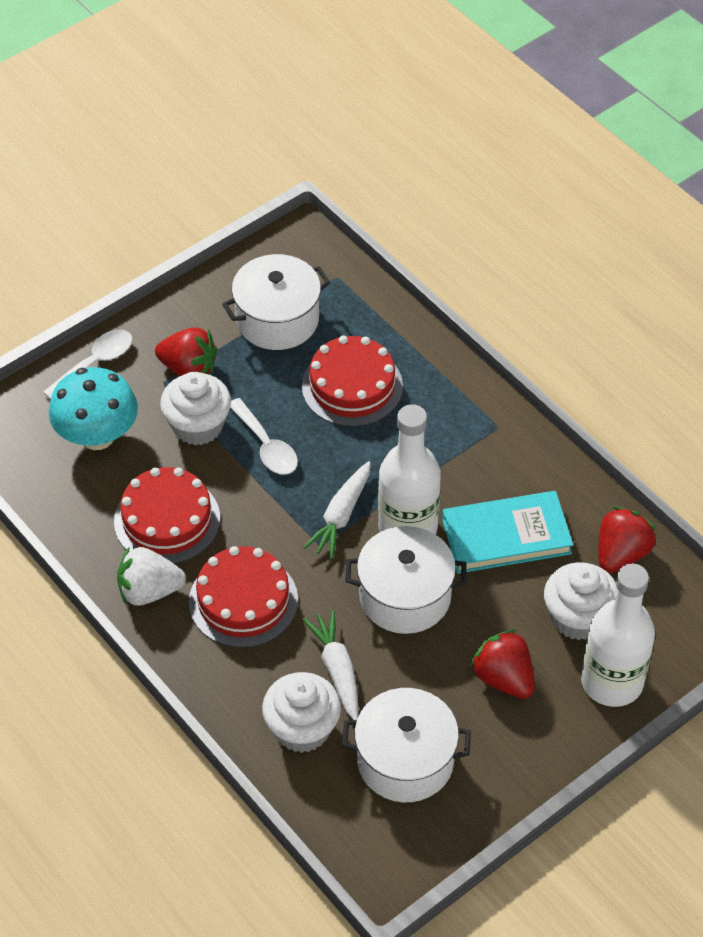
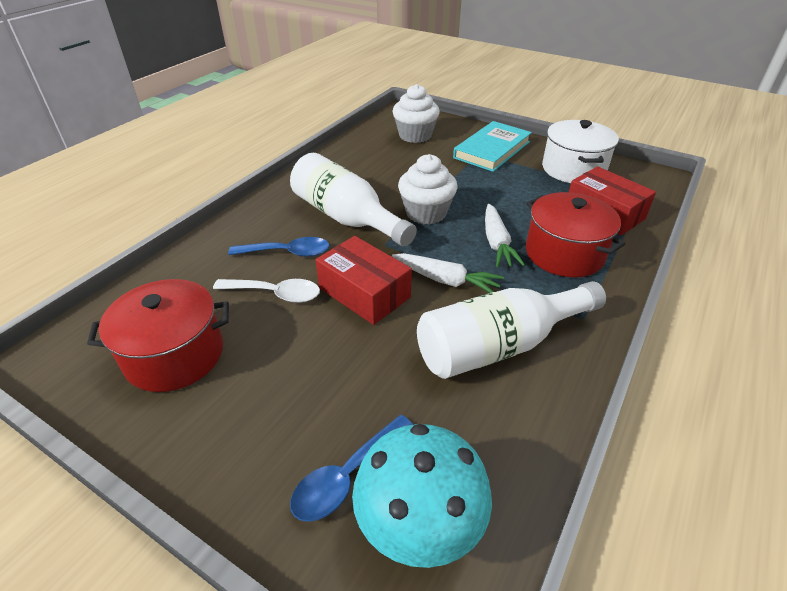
blue spoon: none = 0 -> [228,237,330,257] [290,415,413,522] = 2
red box: none = 0 -> [316,236,412,325] [569,166,656,236] = 2
red cake: [114,467,220,564] [189,546,298,648] [302,335,403,427] = 3 -> none = 0
red pot: none = 0 -> [87,279,229,392] [526,192,626,277] = 2
red strawberry: [155,328,217,376] [470,629,535,699] [599,506,656,573] = 3 -> none = 0
white cupcake: [160,372,231,445] [262,672,341,753] [544,562,617,640] = 3 -> [393,84,440,143] [398,154,457,225] = 2
white pot: [222,254,330,350] [342,688,471,802] [345,526,467,634] = 3 -> [542,120,619,183] = 1
white spoon: [43,329,132,399] [230,398,298,475] = 2 -> [213,279,320,303] = 1
white strawberry: [117,547,186,606] = 1 -> none = 0

